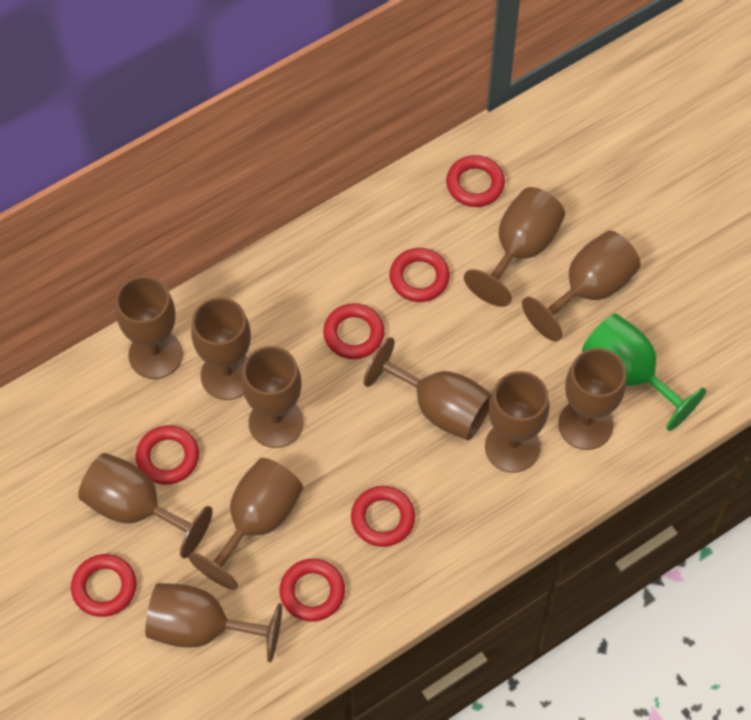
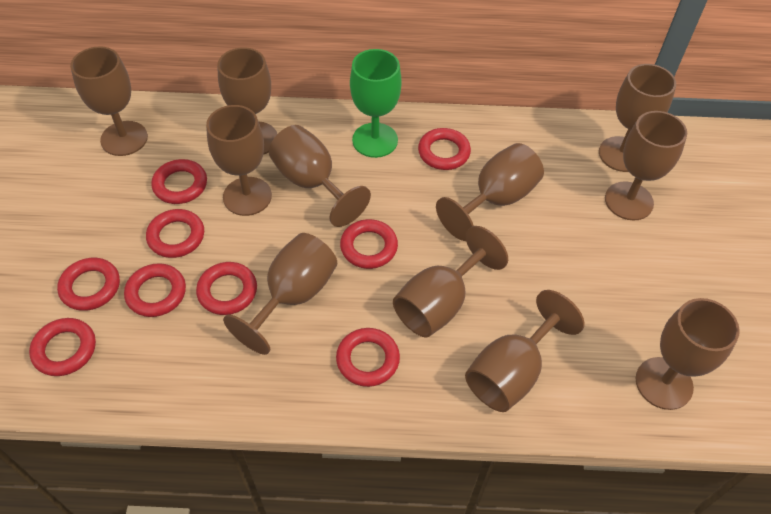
red ring: [71,554,137,617] [136,425,199,485] [280,559,345,622] [323,303,385,359] [351,486,415,547] [390,248,450,302] [446,155,505,207] = 7 -> [29,318,96,376] [57,258,120,311] [124,263,186,317] [146,209,204,258] [151,159,207,204] [196,262,257,315] [336,328,400,387] [340,219,398,269] [418,128,471,170] = 9

